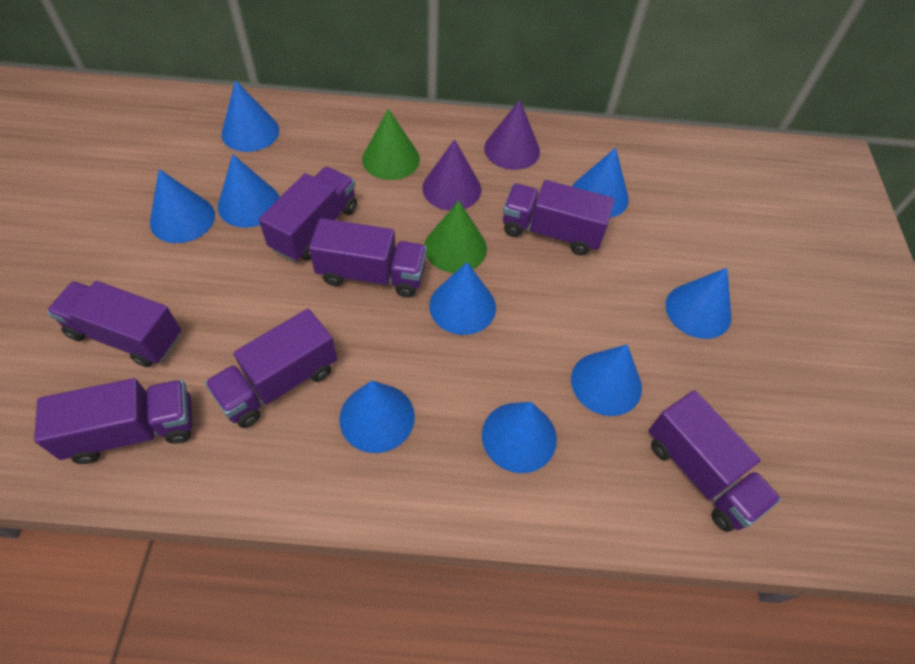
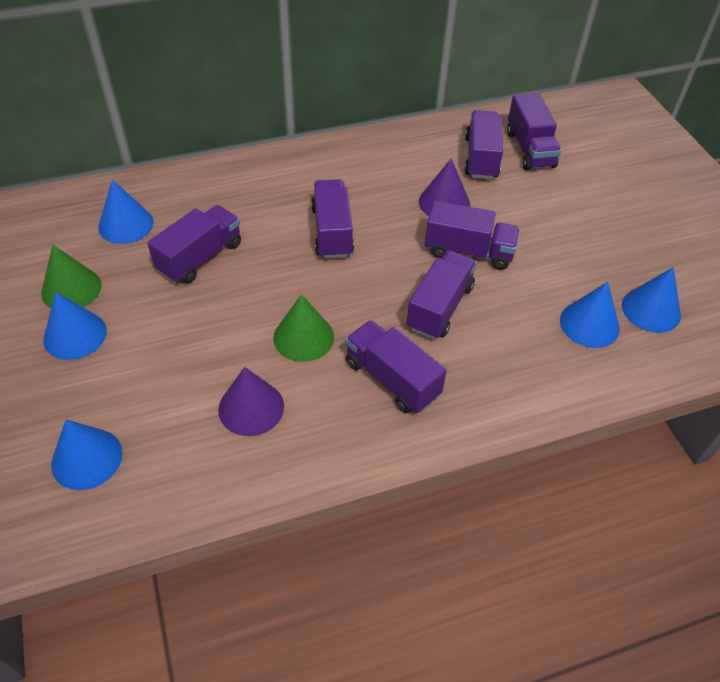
blue cone: [150,169,215,243] [218,154,280,228] [221,80,279,152] [339,381,415,453] [429,262,496,335] [482,402,557,473] [571,345,642,416] [572,148,629,218] [666,268,731,339] = 9 -> [43,292,107,360] [51,419,123,490] [98,179,154,244] [560,282,620,348] [622,267,681,333] = 5

